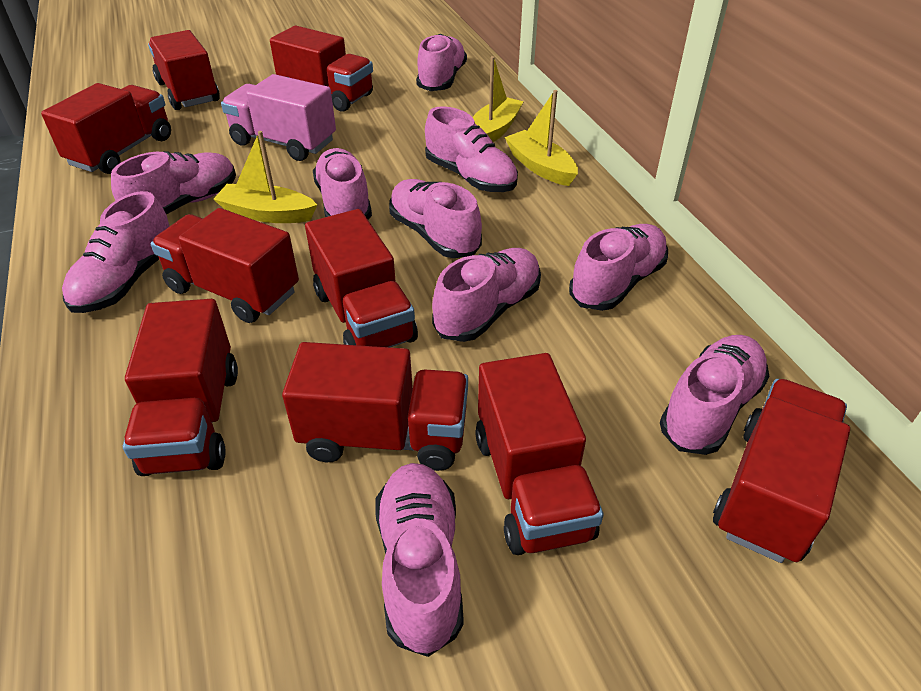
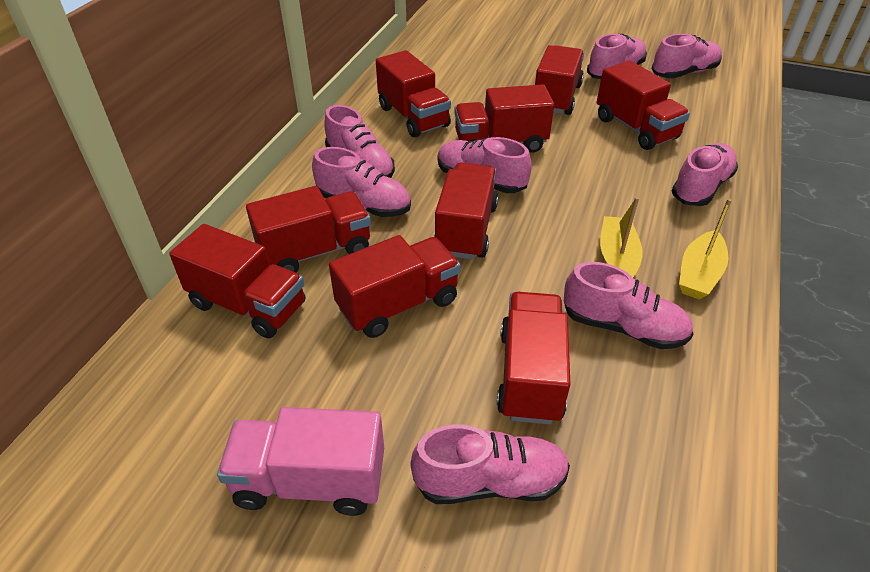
pink shoe: [62,191,170,313] [111,151,236,215] [313,148,372,220] [375,463,464,657] [389,179,482,258] [416,34,467,91] [425,106,518,192] [432,248,541,342] [569,224,668,311] [660,335,769,455] = 10 -> [312,147,411,217] [324,105,395,178] [411,425,570,504] [437,137,532,193] [564,262,693,349] [587,34,647,79] [651,34,722,78] [672,143,738,206] = 8
yellow boat: [213,131,317,223] [473,56,524,142] [505,90,578,186] = 3 -> [600,197,643,277] [679,199,732,300] = 2

